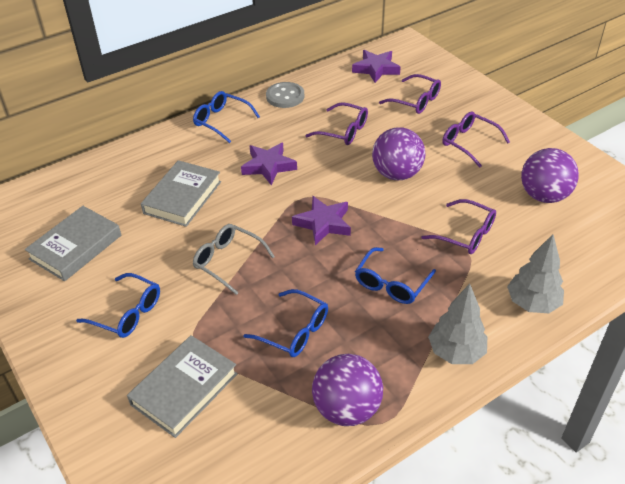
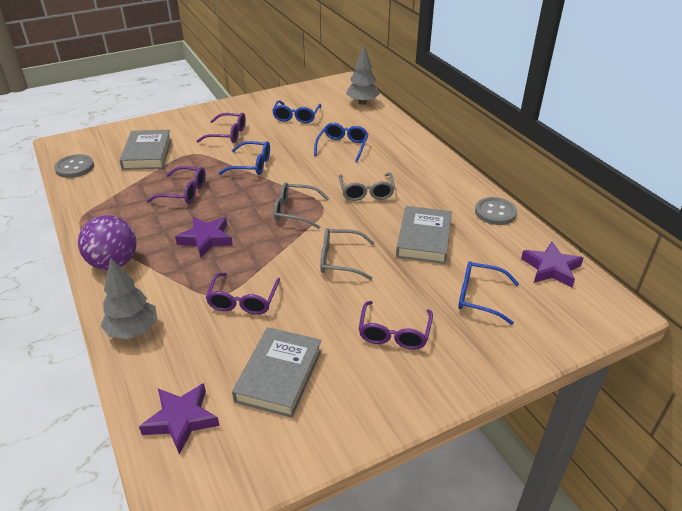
grey button: [266,82,304,108] = 1 -> [54,154,94,178] [475,197,517,225] = 2
grey glasses: [193,224,275,295] = 1 -> [274,182,329,229] [320,228,375,280] [339,172,395,201] = 3
purple ball: [312,354,383,426] [372,127,426,180] [521,148,579,203] = 3 -> [78,215,137,270] = 1

